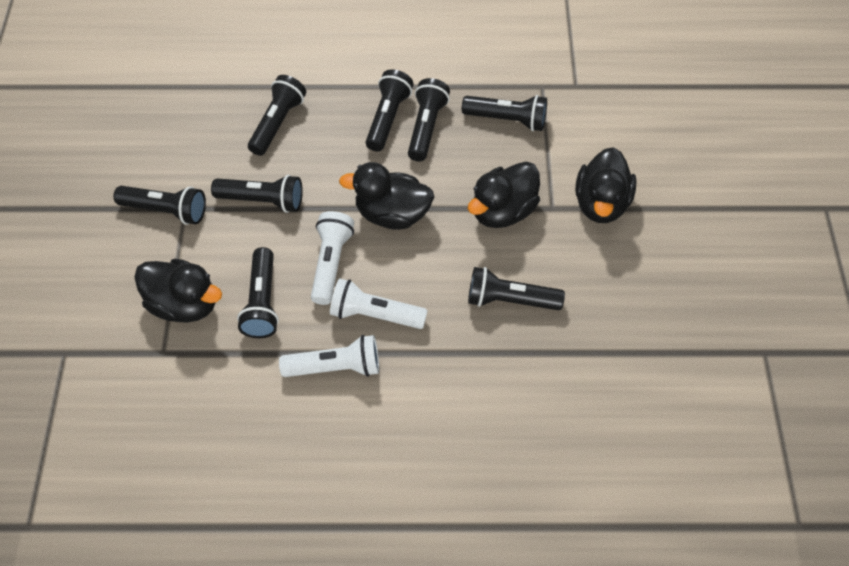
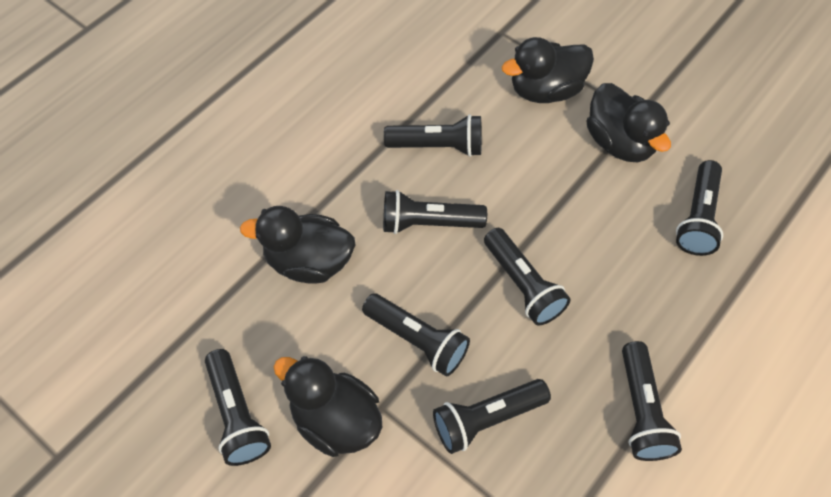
white flashlight: [279,335,379,377] [311,211,354,305] [330,278,428,329] = 3 -> none = 0

